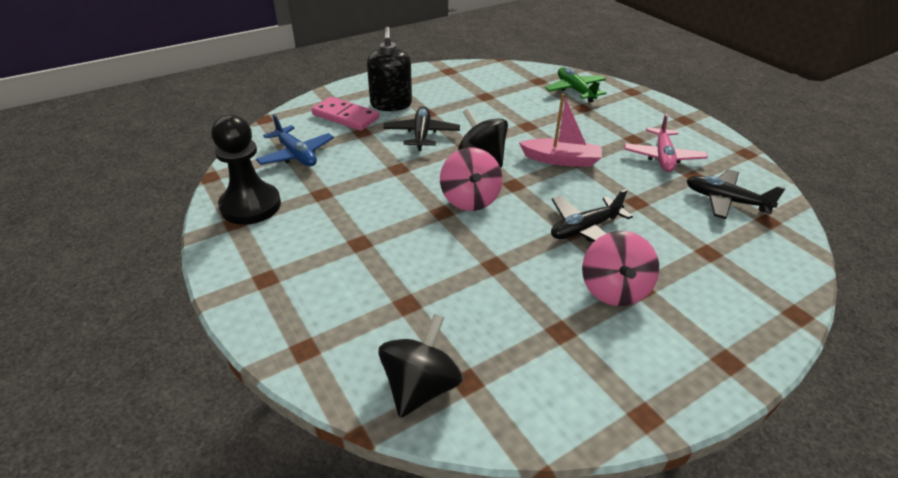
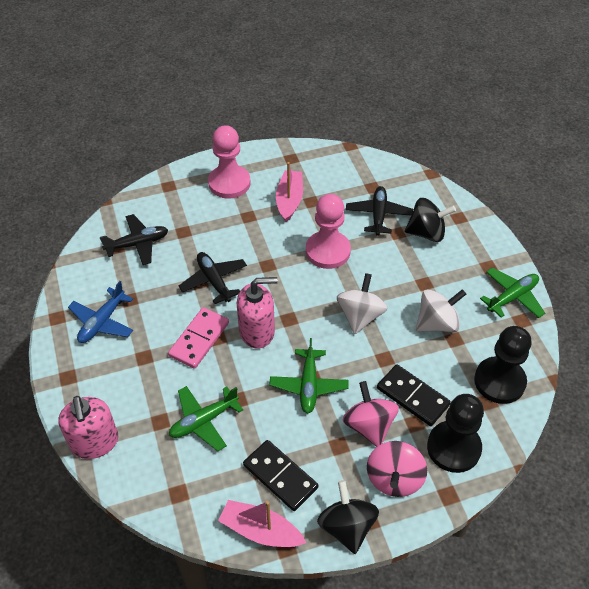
black domino: none = 0 -> [243,440,318,511] [377,364,451,426] = 2
black pawn: [211,115,281,225] = 1 -> [427,394,484,473] [474,326,532,404] = 2
black soap dispenser: [367,27,412,111] = 1 -> none = 0
green plane: [545,68,606,103] = 1 -> [169,386,243,451] [269,338,348,414] [480,267,545,318] = 3
pink boat: [519,93,602,167] = 1 -> [218,500,306,547] [276,162,303,222] = 2
pink pawn: none = 0 -> [208,125,251,199] [306,194,351,269] = 2
pink plane: [624,114,708,172] = 1 -> none = 0
pink soap dispenser: none = 0 -> [58,396,118,459] [237,277,278,349] = 2
white spinning top: none = 0 -> [337,273,388,334] [416,289,466,332] = 2

